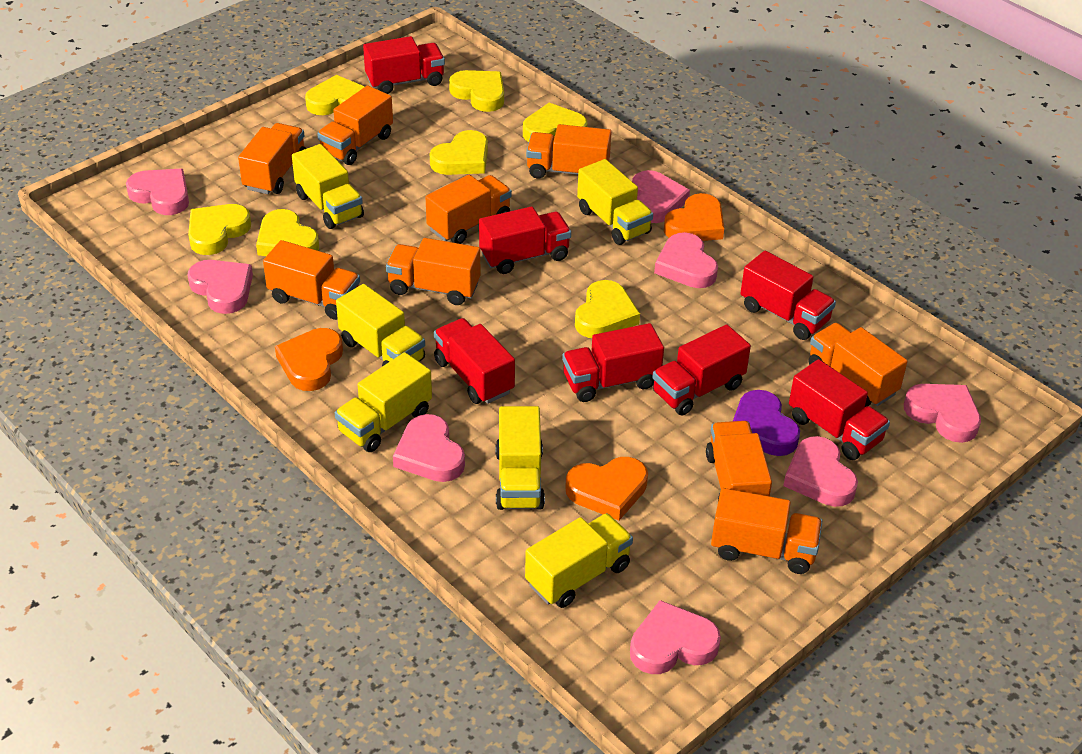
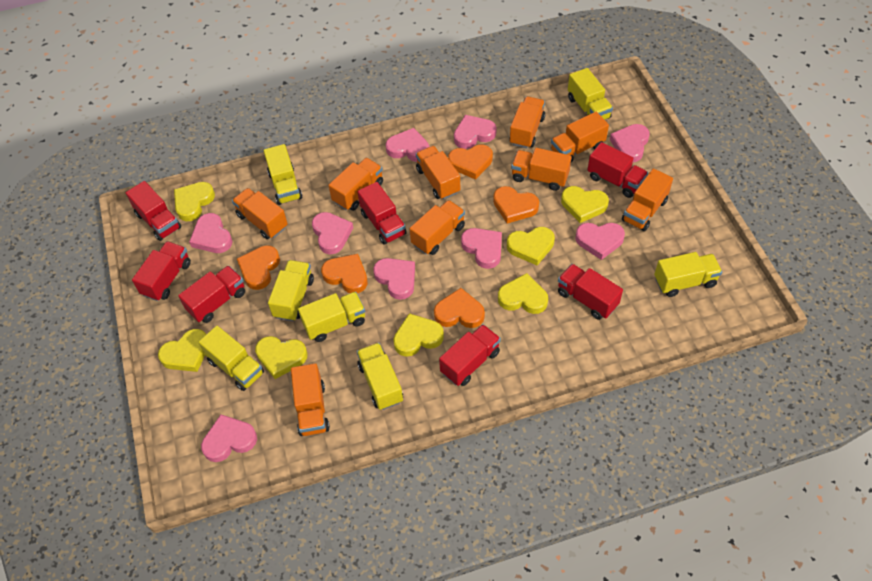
orange heart: [275,328,343,391] [565,457,648,521] [664,193,724,241] = 3 -> [237,245,280,290] [321,254,368,293] [434,288,485,328] [448,145,493,179] [493,186,539,224] = 5
pink heart: [126,169,189,215] [188,260,253,314] [393,414,465,482] [630,600,721,674] [632,170,690,223] [654,232,718,288] [783,436,858,507] [904,384,981,443] = 8 -> [189,213,233,253] [201,415,257,462] [312,212,353,254] [373,258,415,300] [386,128,429,162] [454,115,497,149] [461,228,502,269] [575,223,625,260] [610,124,650,162] = 9
purple heart: [733,390,800,456] = 1 -> none = 0
yellow truck: [292,144,364,229] [335,352,432,452] [336,284,425,367] [495,406,545,510] [525,513,633,608] [577,159,653,245] = 6 -> [198,326,264,391] [263,144,303,205] [268,260,314,321] [298,292,365,342] [357,343,403,410] [568,68,613,120] [654,252,722,297] = 7

